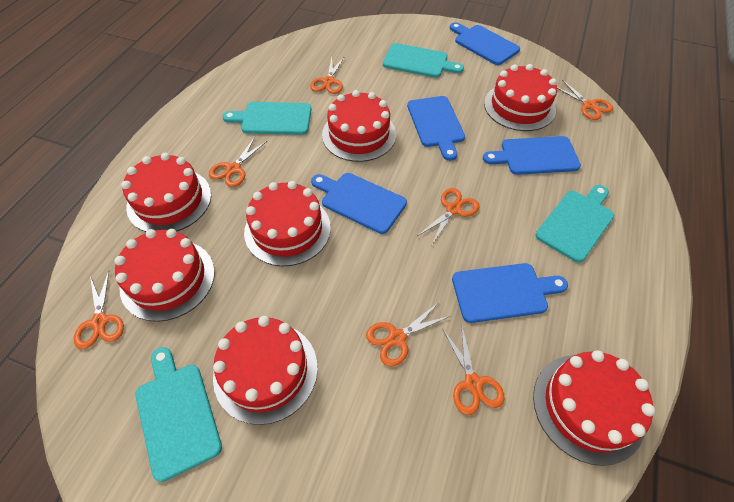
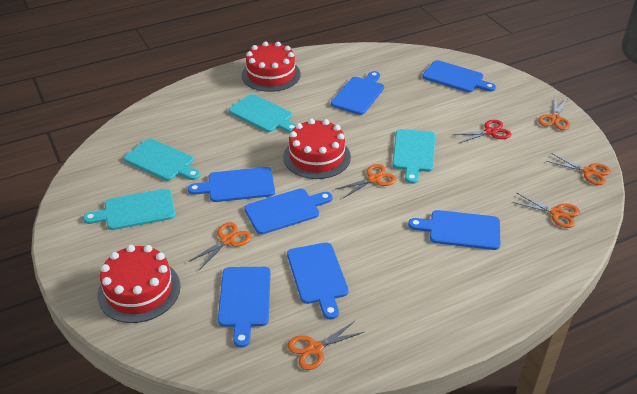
blue cutting board: [311,173,407,234] [407,96,465,161] [450,22,520,65] [452,263,568,323] [483,136,581,175] = 5 -> [188,167,275,202] [218,267,271,348] [244,189,333,234] [287,243,349,319] [331,71,384,115] [408,210,500,250] [422,60,496,92] = 7
orange scissors: [74,271,124,349] [209,137,267,187] [310,57,344,94] [366,301,452,366] [417,188,479,245] [442,323,505,415] [557,80,613,120] = 7 -> [188,222,251,270] [288,321,364,370] [336,164,397,198] [512,193,580,228] [538,98,570,130] [546,153,611,185] = 6
red cake: [114,229,215,322] [121,153,211,232] [213,316,318,425] [244,181,331,266] [322,90,396,162] [484,64,557,131] [533,350,656,466] = 7 -> [97,245,181,323] [242,41,301,92] [283,119,351,179] = 3
red scissors: none = 0 -> [453,120,511,143] = 1

